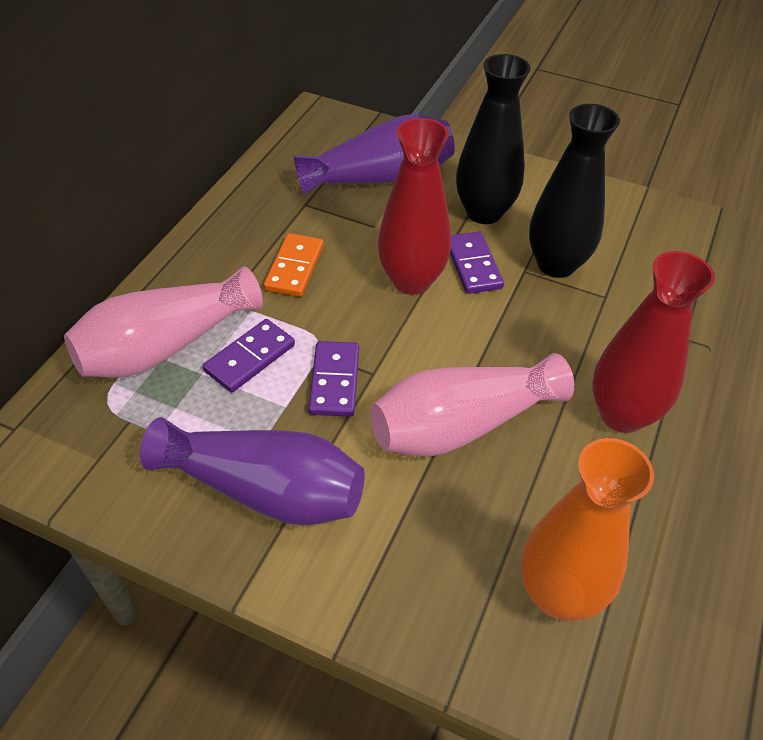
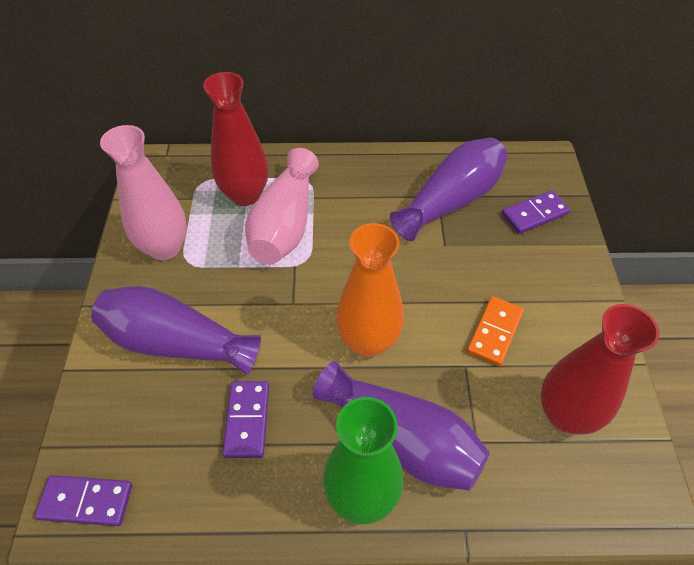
black vase: [456,54,531,224] [529,104,620,278] = 2 -> none = 0
green vase: none = 0 -> [323,397,403,524] = 1
purple vase: [140,417,365,526] [294,114,455,195] = 2 -> [91,286,261,375] [313,361,490,491] [390,138,508,241] = 3

